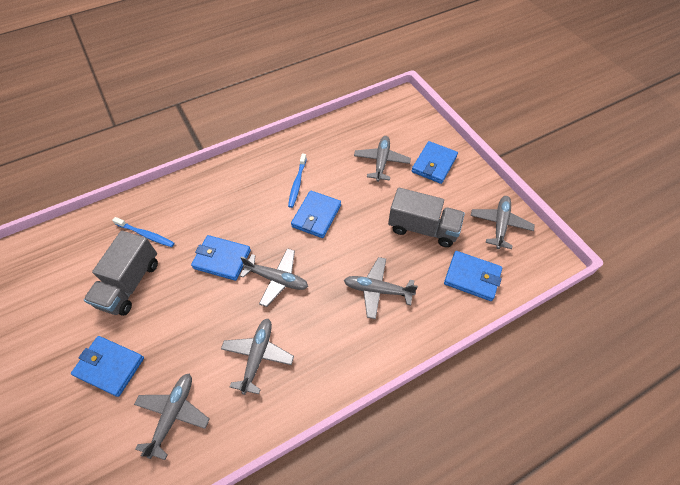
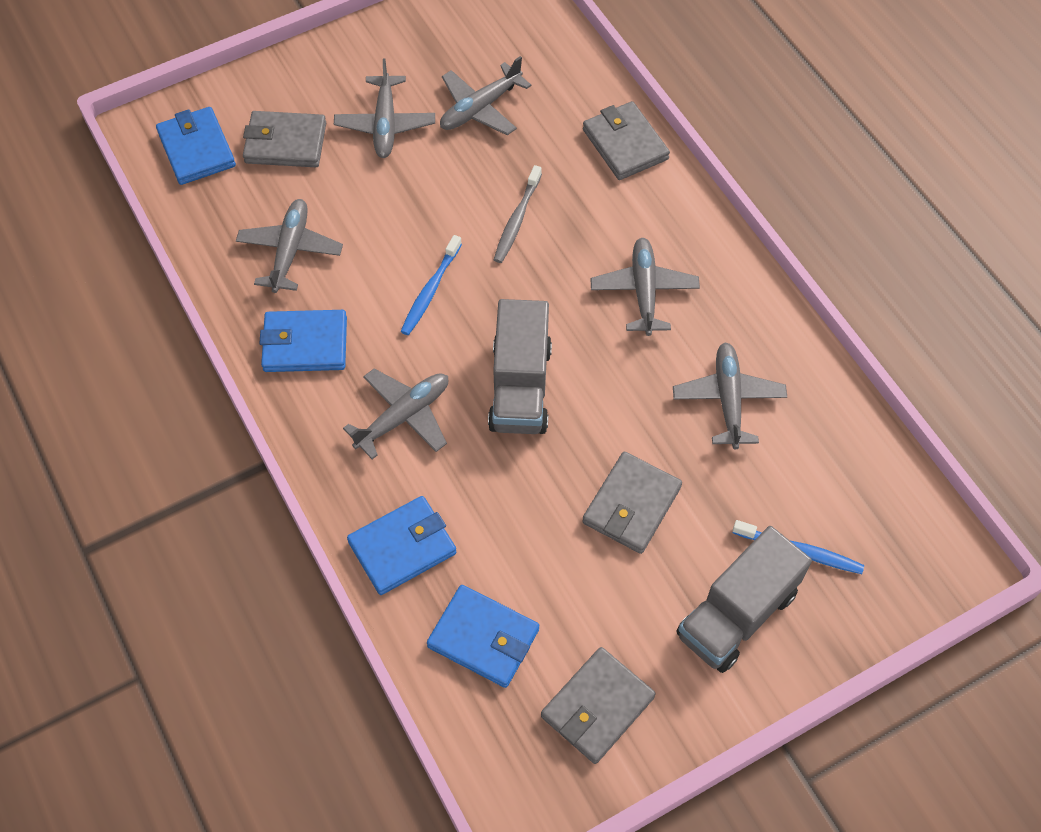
blue wallet: [71,336,144,397] [191,235,251,281] [291,191,341,238] [412,141,458,184] [444,251,502,301] = 5 -> [156,107,236,185] [259,310,347,372] [347,496,456,595] [427,585,539,688] = 4
grey toothbrush: none = 0 -> [494,165,542,263] = 1
grey wallet: none = 0 -> [243,111,326,167] [541,647,656,764] [582,451,682,554] [583,101,670,180] = 4

